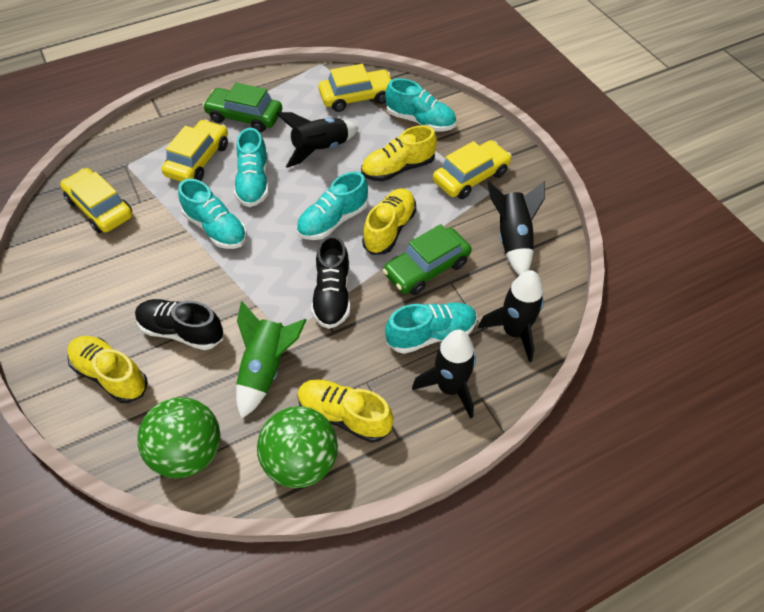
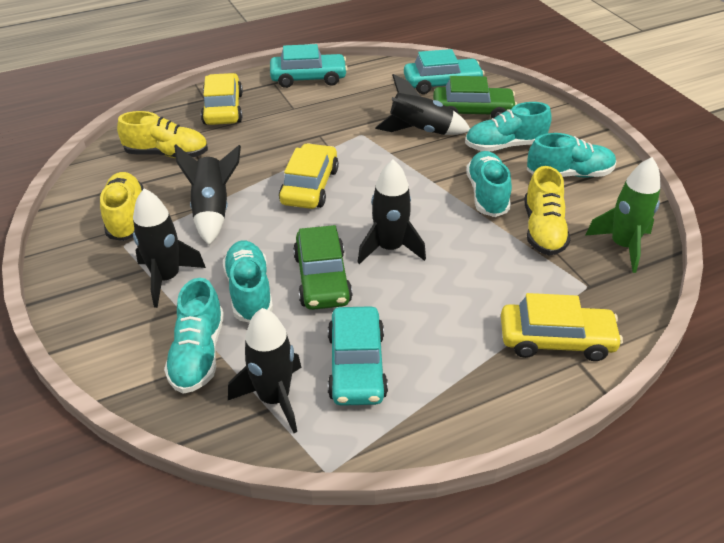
black rocket: [276,112,359,168] [412,330,476,419] [478,270,544,362] [487,181,545,276] = 4 -> [133,189,206,308] [174,144,241,245] [228,308,302,433] [358,159,426,264] [375,74,470,135] = 5
black shoe: [135,299,223,350] [311,235,350,329] = 2 -> none = 0
green ball: [137,397,221,478] [257,406,338,488] = 2 -> none = 0
turquoise car: none = 0 -> [270,44,348,88] [328,306,388,406] [404,49,485,94] = 3
yellow car: [60,168,132,233] [161,120,228,182] [318,64,391,112] [433,140,512,199] = 4 -> [201,73,243,125] [279,143,339,209] [501,293,623,361] = 3
yellow shoe: [67,336,148,403] [297,379,393,443] [361,125,437,181] [362,188,416,255] = 4 -> [100,172,144,241] [117,111,208,158] [524,166,570,256] = 3

